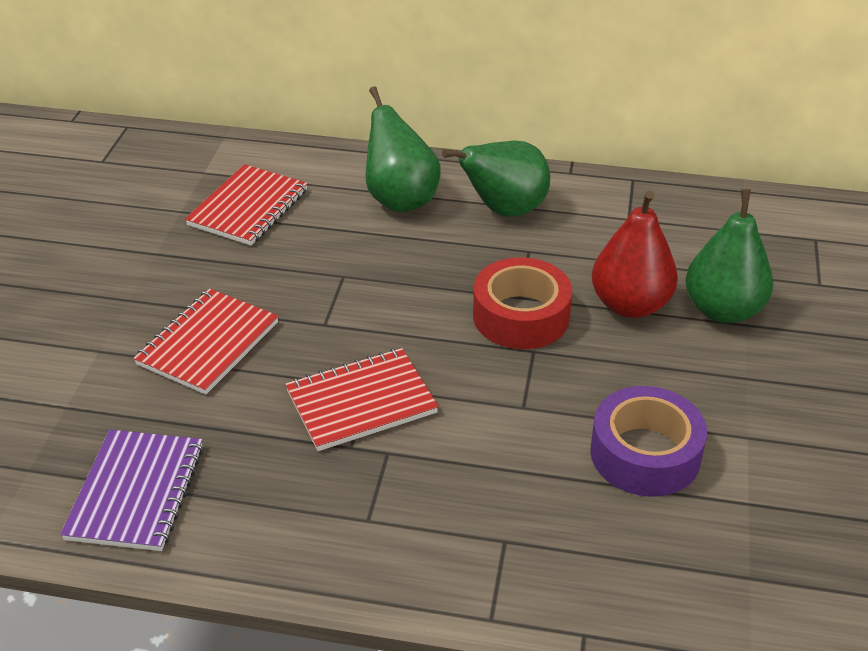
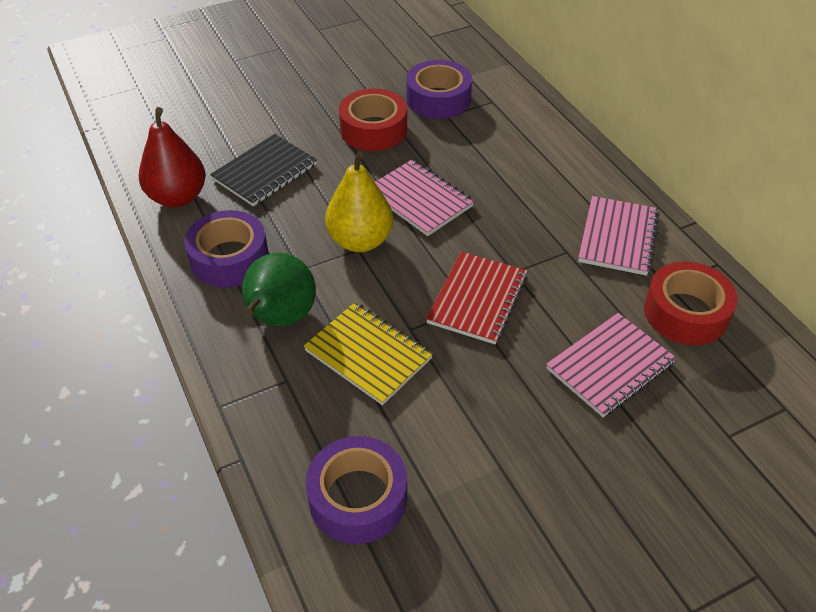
black notebook: none = 0 -> [210,134,317,206] = 1
green pear: [366,86,441,212] [442,141,550,217] [686,189,773,323] = 3 -> [242,252,316,327] = 1
pink notebook: none = 0 -> [375,159,474,236] [546,313,676,417] [578,196,660,276] = 3
purple notebook: [60,430,203,551] = 1 -> none = 0
purple tape: [590,386,707,497] = 1 -> [184,210,269,288] [306,436,407,544] [406,60,472,119] = 3
red notebook: [133,289,279,394] [185,164,308,245] [285,348,439,451] = 3 -> [426,252,528,344] = 1
red tape: [473,257,572,349] = 1 -> [339,88,407,151] [644,262,738,345] = 2
yellow notebook: none = 0 -> [304,302,433,405] = 1
yellow pear: none = 0 -> [325,151,393,252] = 1

